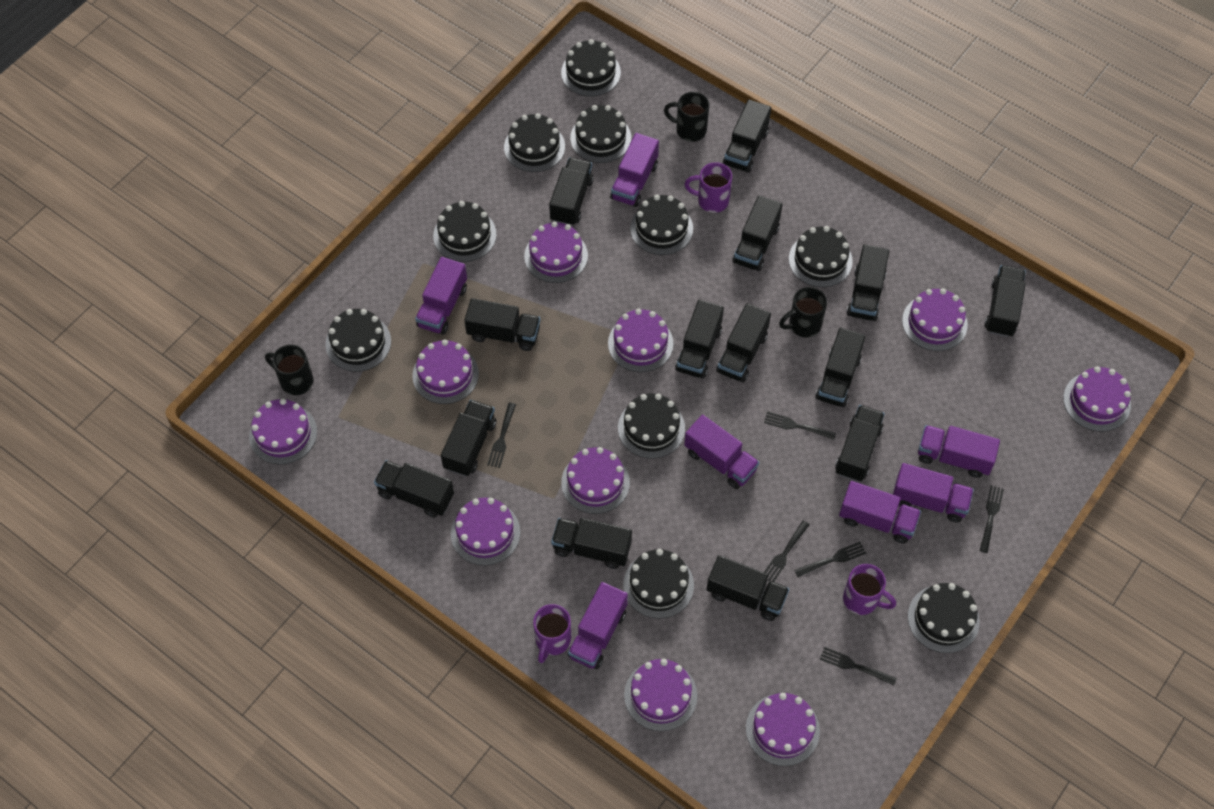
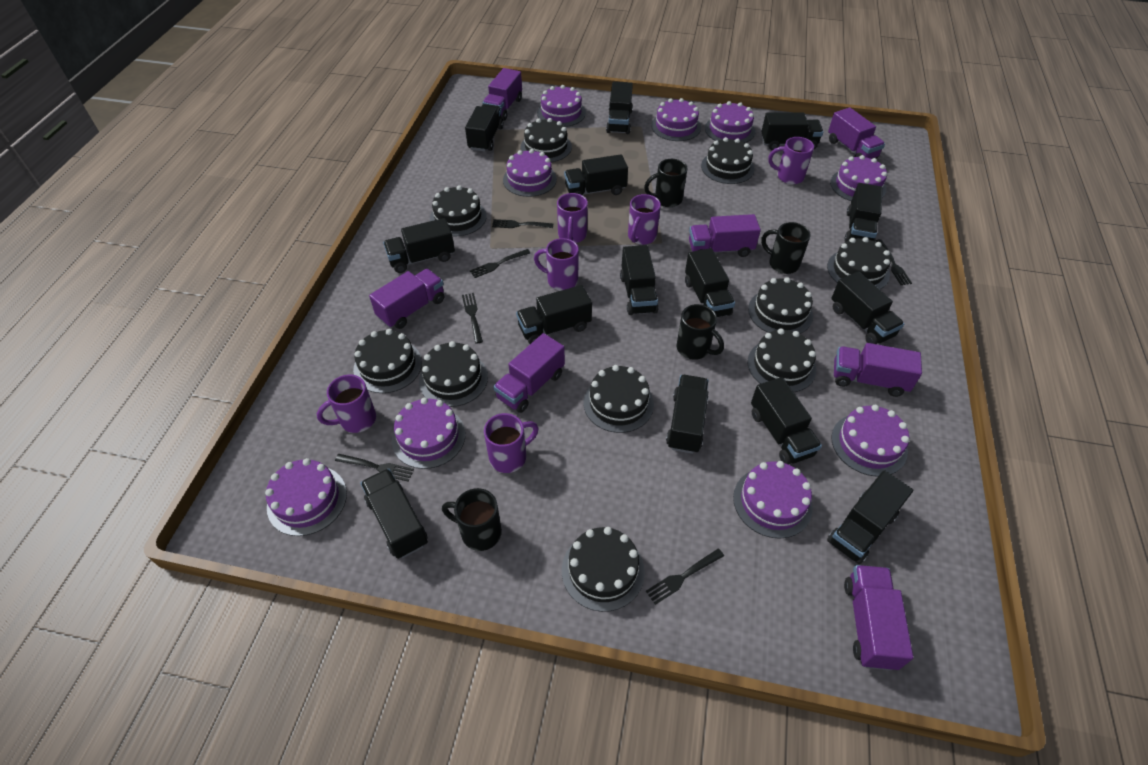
black mug: [265,344,313,395] [664,92,709,142] [779,287,827,338] = 3 -> [442,488,502,551] [644,159,687,207] [677,304,724,360] [761,222,811,274] = 4
purple cake: [249,398,317,465] [412,339,479,404] [451,498,521,566] [524,221,588,283] [561,447,630,514] [608,309,674,372] [624,659,697,731] [746,693,820,766] [902,288,968,351] [1063,366,1131,432] = 10 -> [265,458,347,536] [392,398,465,469] [503,149,557,197] [537,85,586,127] [651,98,701,141] [705,101,755,143] [733,461,813,539] [830,155,887,201] [831,405,909,477] = 9
purple mug: [533,604,571,663] [684,162,732,213] [843,564,896,615] = 3 -> [317,375,376,433] [484,413,539,473] [534,238,579,290] [557,193,588,243] [628,194,661,245] [768,137,814,184] = 6

